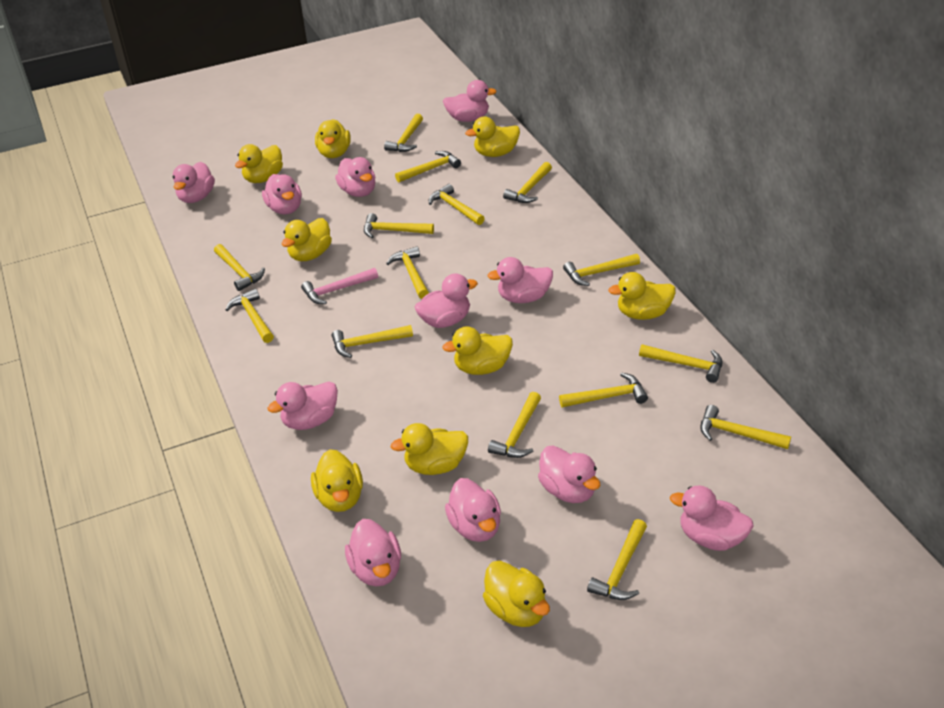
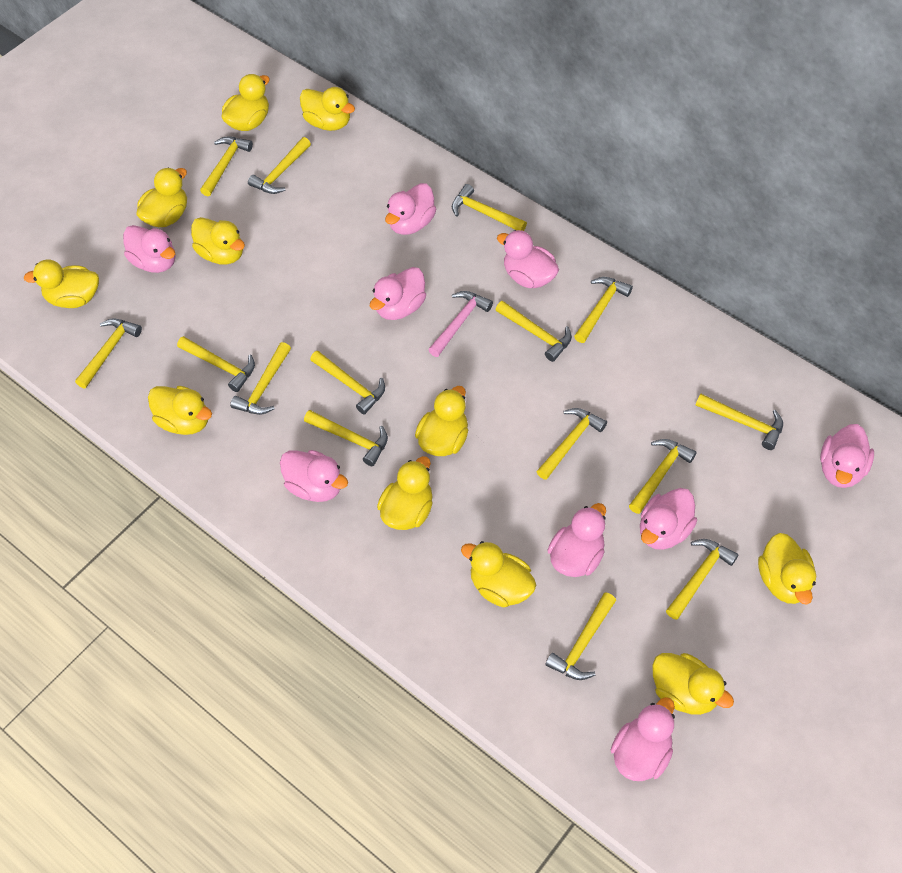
pink duck: [172,162,215,203] [262,174,302,214] [268,382,338,430] [335,157,375,197] [345,519,401,587] [415,274,478,328] [443,80,497,122] [445,478,501,542] [487,257,553,303] [538,445,600,503] [670,486,754,551] = 11 -> [123,225,175,273] [280,450,348,502] [370,267,426,320] [385,183,436,235] [497,230,559,288] [547,503,606,577] [611,697,675,781] [640,488,697,550] [820,424,874,488] = 9
yellow duck: [235,144,283,183] [282,218,332,261] [311,449,363,512] [315,119,351,158] [391,423,468,475] [442,326,513,375] [465,117,520,157] [483,560,550,627] [608,272,675,320] = 9 -> [24,259,99,308] [136,168,187,227] [148,386,212,435] [191,217,245,265] [222,74,270,131] [300,87,355,131] [377,456,433,530] [415,386,468,456] [461,541,536,608] [652,653,734,715] [758,533,816,604] = 11

